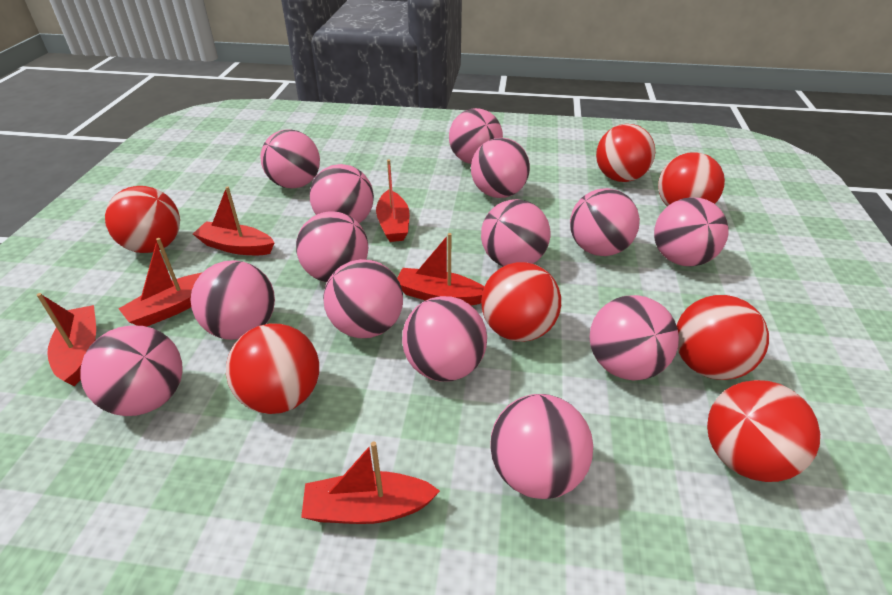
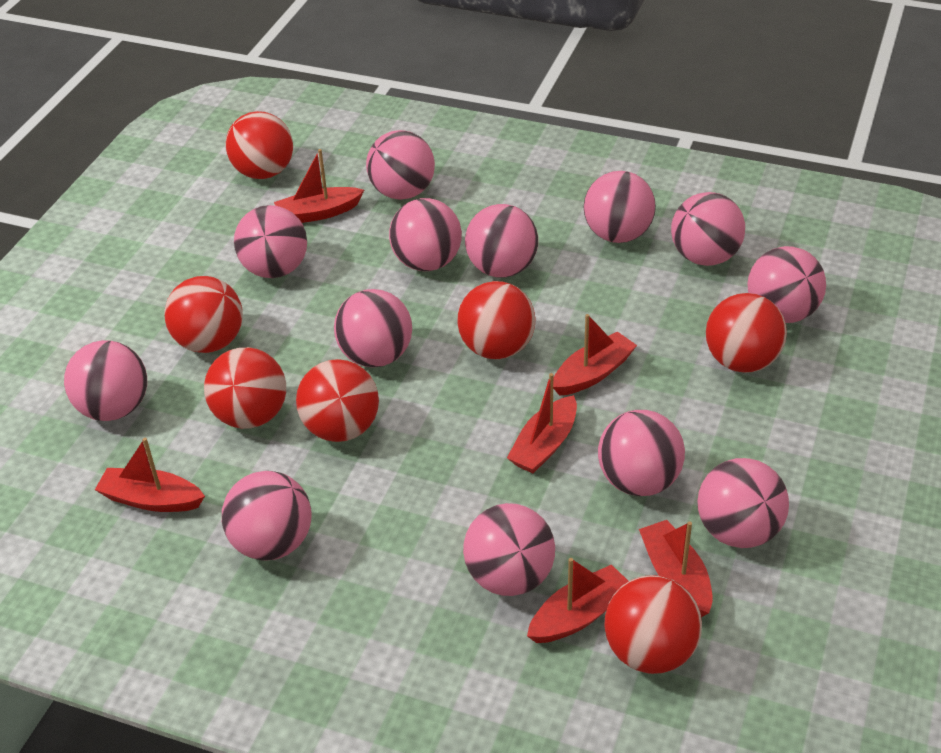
pink ball: [80,325,183,416] [191,260,275,340] [260,129,320,189] [296,211,369,282] [310,164,374,223] [323,259,403,338] [402,296,487,382] [449,108,503,164] [471,138,530,198] [481,199,550,267] [490,394,593,499] [570,188,640,256] [589,295,679,380] [654,197,729,266] = 14 -> [64,340,147,421] [222,471,312,560] [234,205,307,278] [334,289,412,367] [366,130,435,200] [389,198,462,271] [463,503,555,596] [465,204,538,278] [584,171,656,243] [598,410,685,496] [671,192,745,266] [697,458,789,548] [747,246,826,323] = 13

